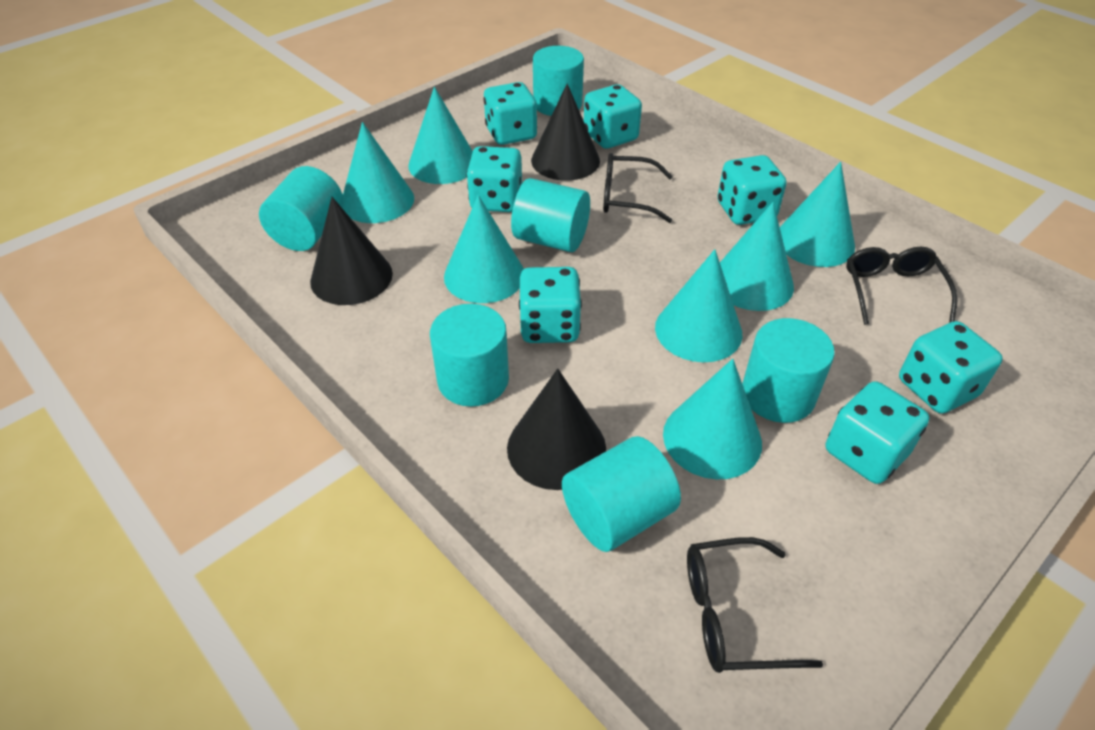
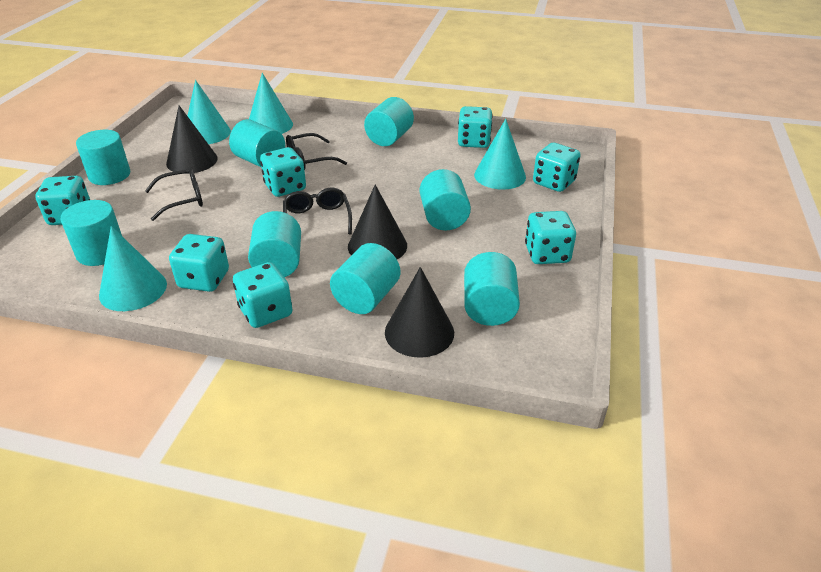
turquoise cone: [343,122,414,223] [408,87,473,184] [444,195,524,303] [655,249,742,362] [663,359,762,479] [720,202,794,311] [780,162,855,267] = 7 -> [99,226,167,311] [187,80,231,144] [249,73,293,134] [474,119,526,190] = 4
turquoise cylinder: [259,166,344,251] [430,304,509,407] [511,178,590,252] [533,46,584,116] [562,436,681,552] [742,318,835,423] = 6 -> [61,200,122,266] [76,130,130,185] [229,119,285,168] [248,211,301,277] [330,243,400,314] [364,97,414,146] [420,169,471,230] [464,252,520,326] = 8

